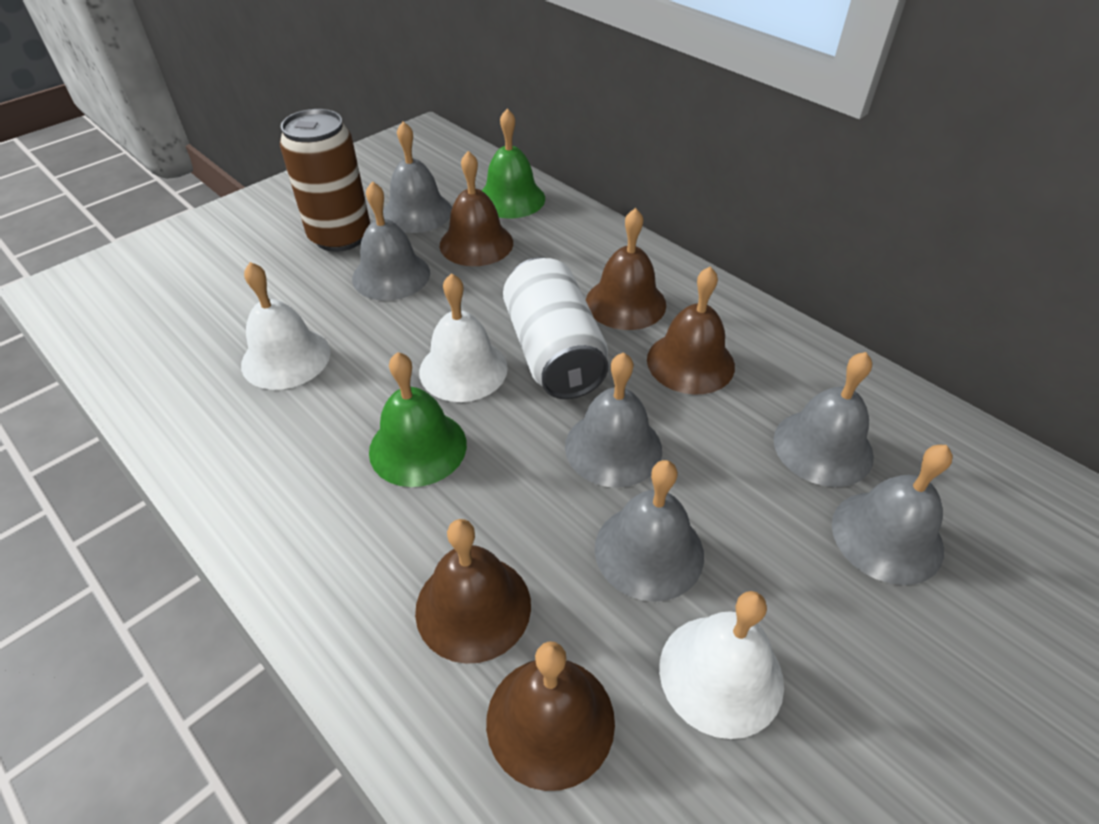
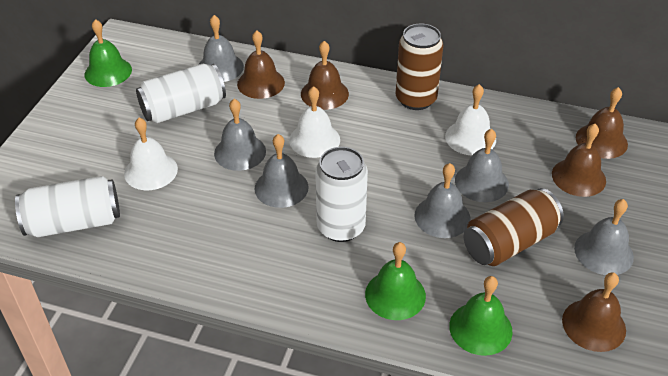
brown can: [280,109,370,252] = 1 -> [396,23,443,110] [464,188,564,266] = 2
green bell: [369,352,467,487] [481,109,545,218] = 2 -> [85,19,132,87] [365,242,426,320] [449,276,513,356] = 3
white can: [503,257,609,399] = 1 -> [15,176,120,237] [136,64,226,123] [315,147,368,242] = 3

